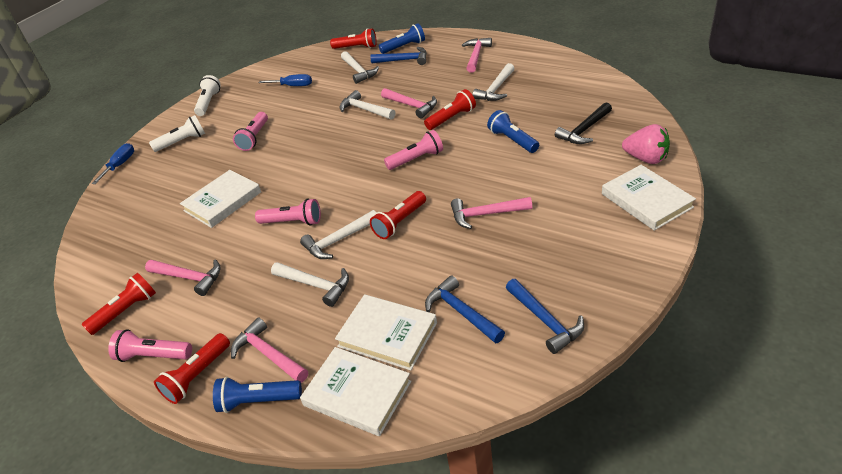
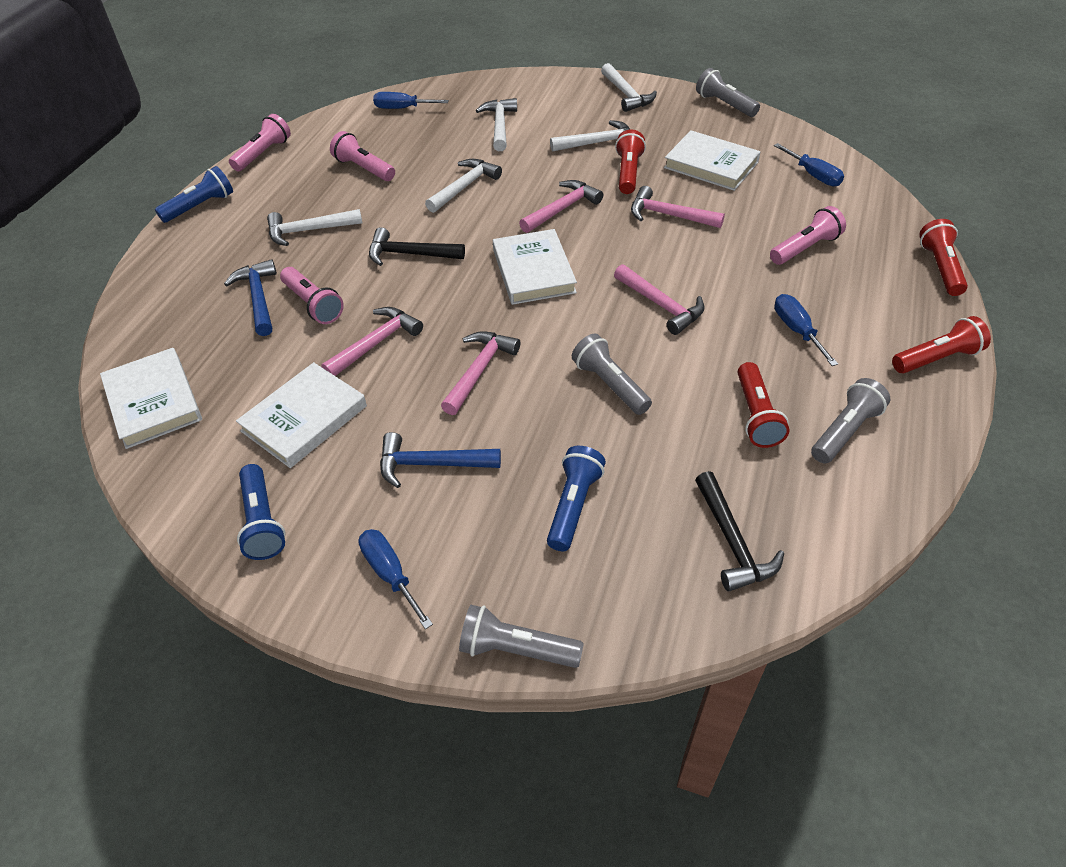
black hammer: [555,102,612,144] = 1 -> [369,227,465,266] [695,471,784,591] = 2
blue hammer: [370,47,427,65] [425,275,505,344] [506,279,584,354] = 3 -> [224,259,277,336] [380,432,501,488] = 2
blue screwdriver: [92,143,134,184] [259,74,312,86] = 2 -> [359,529,433,629] [373,92,449,109] [774,143,844,186] [774,294,838,366] = 4
grey flashlight: none = 0 -> [459,605,584,668] [572,334,652,415] [696,68,760,117] [811,378,890,463] = 4
pink strawberry: [622,124,670,164] = 1 -> none = 0
red flashlight: [82,273,156,335] [154,333,230,404] [330,28,377,49] [370,191,426,239] [424,89,476,130] = 5 -> [615,129,646,194] [738,362,790,448] [892,316,991,373] [919,219,968,296] = 4
white flashlight: [149,115,205,152] [194,75,221,116] = 2 -> none = 0

